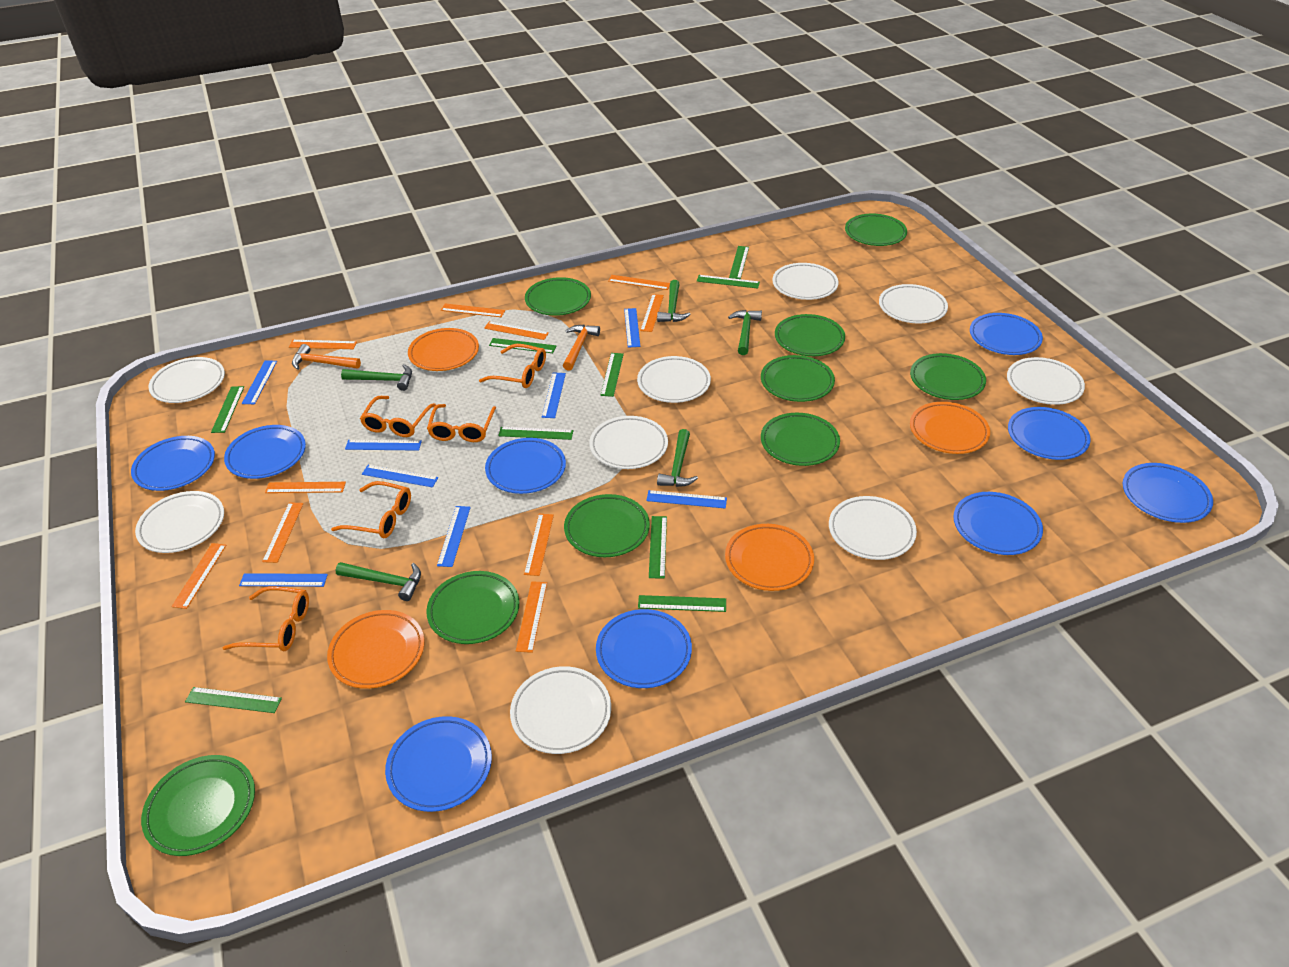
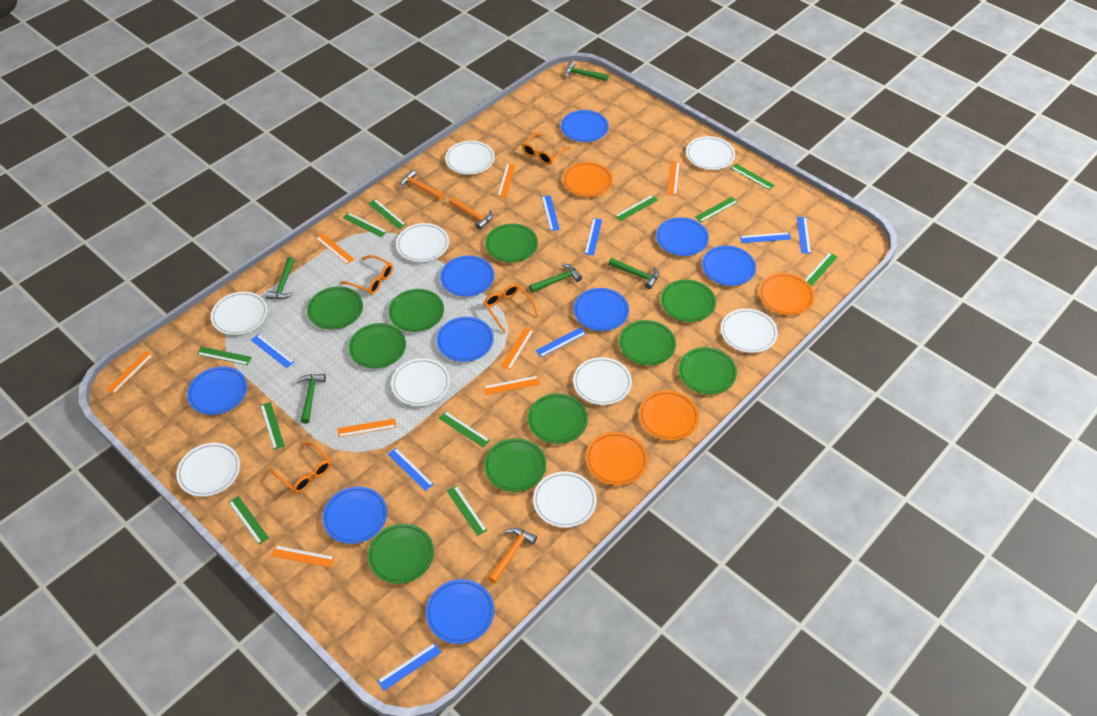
green plate: [141,755,255,856] [426,571,519,644] [525,277,591,316] [564,494,650,557] [761,355,835,402] [761,413,840,466] [775,314,845,356] [845,214,907,246] [910,353,986,400] = 9 -> [307,287,363,330] [349,323,406,369] [368,524,434,584] [388,289,444,332] [484,438,546,492] [485,224,538,263] [528,393,588,444] [619,320,676,365] [661,279,716,322] [678,347,737,394] = 10
green ruler: [185,687,282,713] [211,386,244,433] [489,338,556,353] [498,427,574,440] [600,353,624,397] [638,595,726,612] [649,516,667,579] [697,275,760,289] [729,246,749,279] = 9 -> [197,347,252,365] [228,496,269,544] [260,402,285,450] [343,212,387,237] [368,199,406,229] [439,411,490,447] [447,485,487,536] [615,195,658,221] [695,197,738,222] [731,164,775,190] [805,252,837,287] = 11
orange glasses: [223,586,309,651] [331,481,411,538] [360,396,436,437] [427,404,496,442] [479,344,546,388] = 5 -> [270,442,331,493] [340,255,393,295] [484,284,539,333] [522,133,571,165] = 4
orange hammer: [292,344,361,370] [563,325,600,371] = 2 -> [400,170,444,200] [449,197,493,230] [488,528,537,583] = 3
orange ruler: [171,543,226,609] [262,502,304,563] [265,482,346,493] [289,340,357,349] [441,303,505,317] [484,321,549,340] [516,581,547,653] [524,514,554,576] [608,275,670,290] [640,294,664,332] = 10 -> [106,351,153,394] [271,545,335,568] [316,234,355,264] [337,419,396,437] [483,376,540,395] [497,163,516,197] [501,327,534,369] [667,161,680,195] = 8

